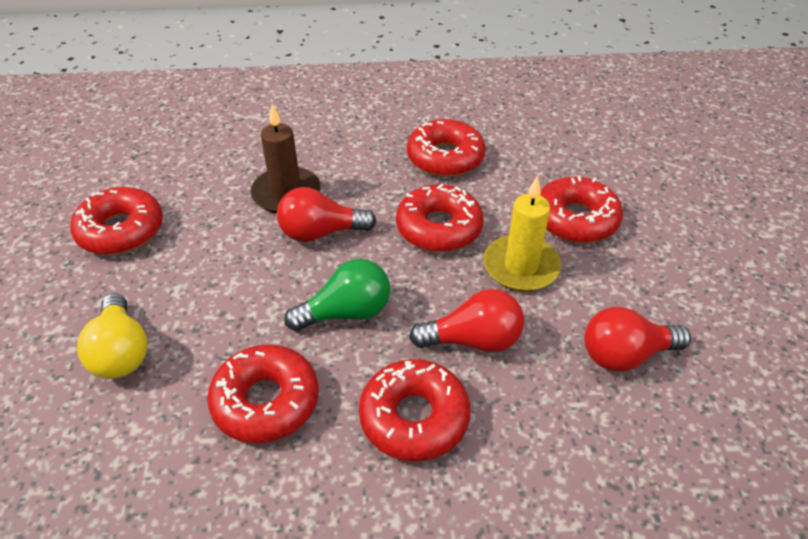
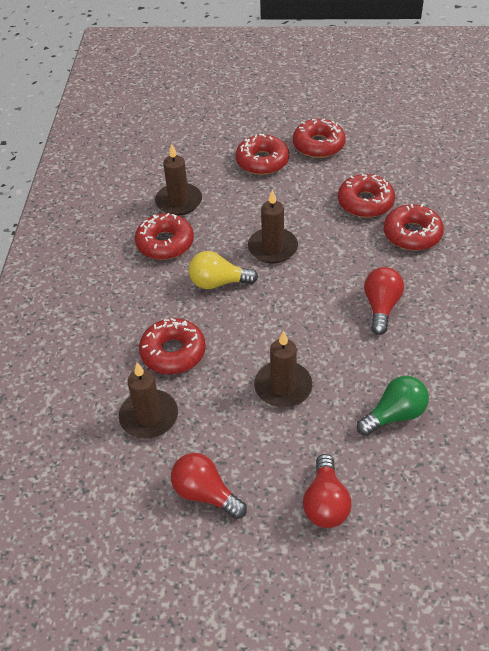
brown candle: [250,104,321,213] = 1 -> [119,362,178,439] [155,144,202,215] [248,190,298,263] [254,331,312,408] = 4
yellow candle: [484,175,561,292] = 1 -> none = 0

